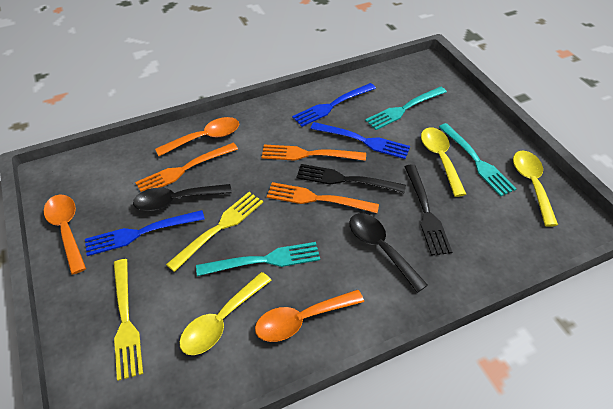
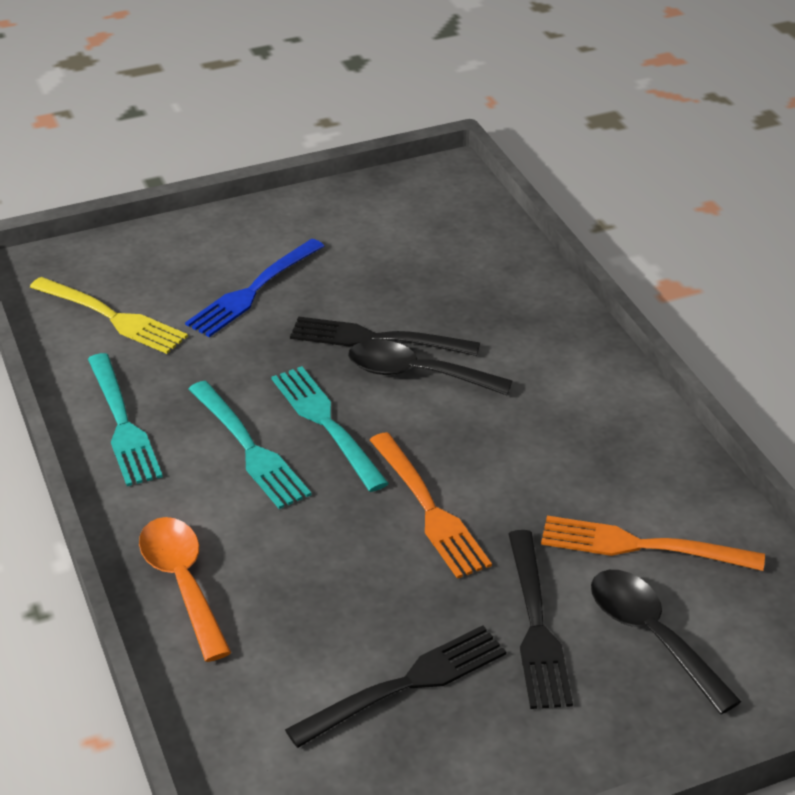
black fork: [296,164,406,193] [404,164,452,256] = 2 -> [285,625,506,748] [290,316,480,356] [508,530,573,709] = 3
blue fork: [85,210,205,256] [292,83,376,127] [310,122,410,159] = 3 -> [185,239,324,337] = 1
orange fork: [135,143,238,192] [262,144,366,161] [267,182,379,213] = 3 -> [370,432,492,579] [541,516,765,571] = 2
orange spoon: [44,194,86,274] [155,117,239,156] [255,290,364,342] = 3 -> [139,517,231,662] = 1
yellow fork: [114,259,143,381] [166,192,263,272] = 2 -> [30,277,188,354] = 1
yellow spoon: [179,272,272,355] [421,128,466,197] [513,151,558,227] = 3 -> none = 0

